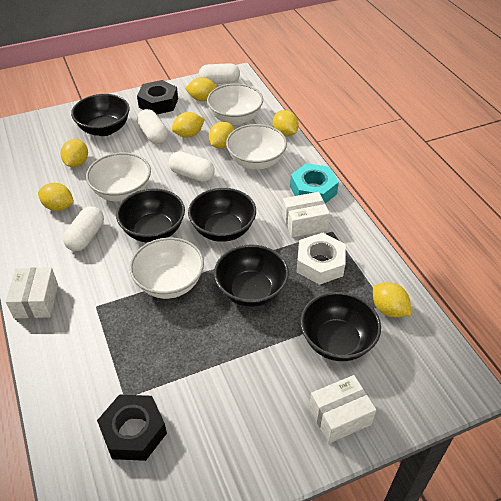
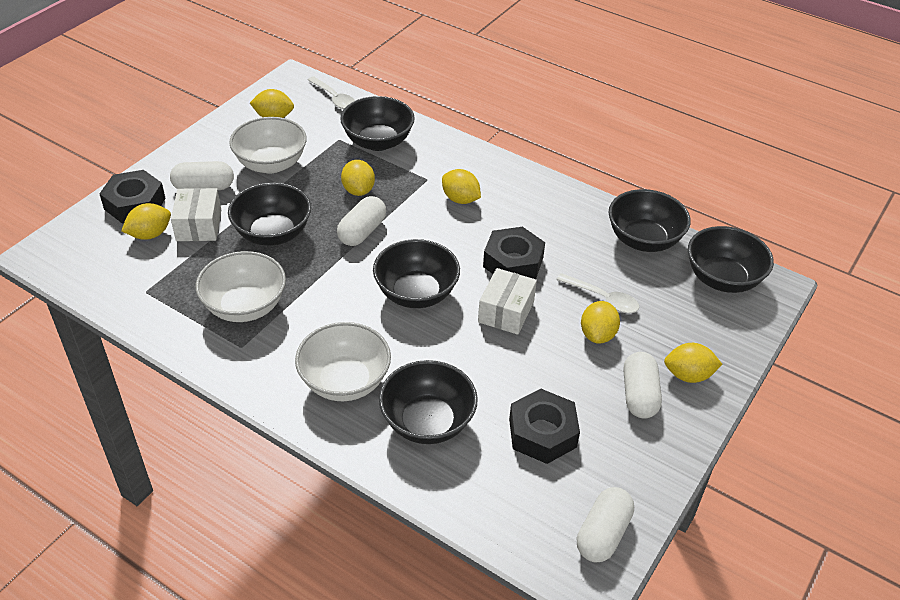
black bowl: [71,94,130,136] [116,189,185,243] [188,188,256,242] [214,244,289,307] [300,292,381,361] = 5 -> [228,183,311,246] [340,96,415,151] [373,239,460,308] [379,360,478,444] [609,189,691,252] [688,226,774,293] = 6
black nut: [97,395,167,461] [137,80,178,114] = 2 -> [99,170,166,223] [483,227,545,279] [509,389,580,464] = 3
turquoise nut: [290,163,339,204] = 1 -> none = 0
white bowl: [86,152,151,202] [130,237,204,299] [207,84,263,125] [226,124,287,170] = 4 -> [196,251,286,322] [229,117,307,174] [295,322,391,401] = 3
white box: [6,267,58,319] [282,192,330,237] [309,375,376,443] = 3 -> [171,188,221,241] [478,268,537,335] = 2
white nut: [296,233,346,285] = 1 -> none = 0
white spoon: none = 0 -> [308,76,355,109] [556,273,639,313] = 2
yellow lemon: [38,183,74,211] [61,139,88,167] [172,112,205,138] [185,77,217,101] [209,122,235,149] [273,110,299,137] [373,283,411,318] = 7 -> [121,203,171,240] [250,89,294,118] [341,160,375,196] [442,169,481,204] [581,301,620,344] [664,343,722,383] = 6

